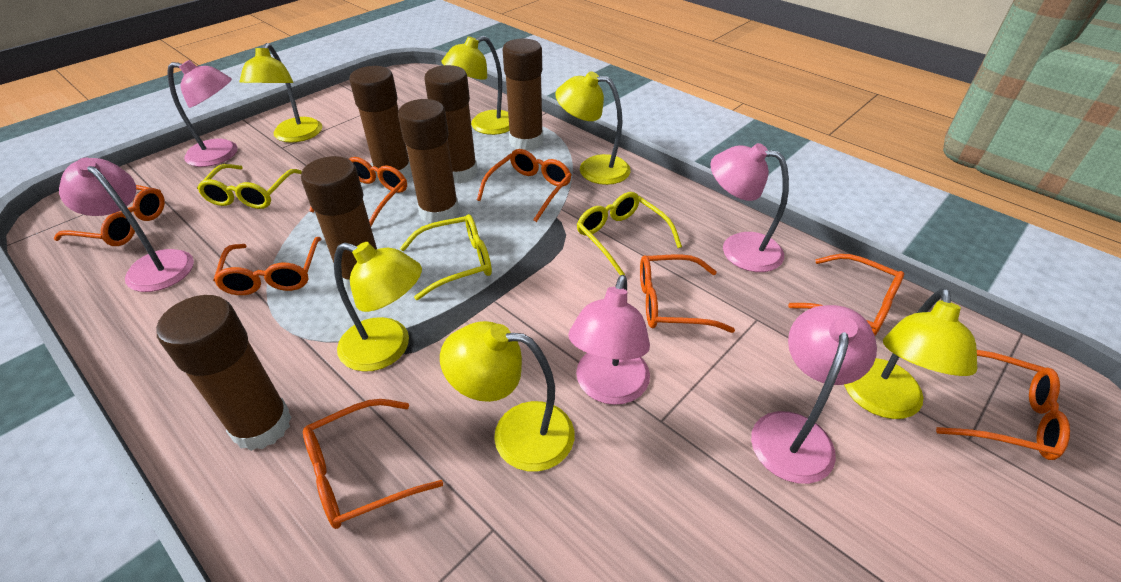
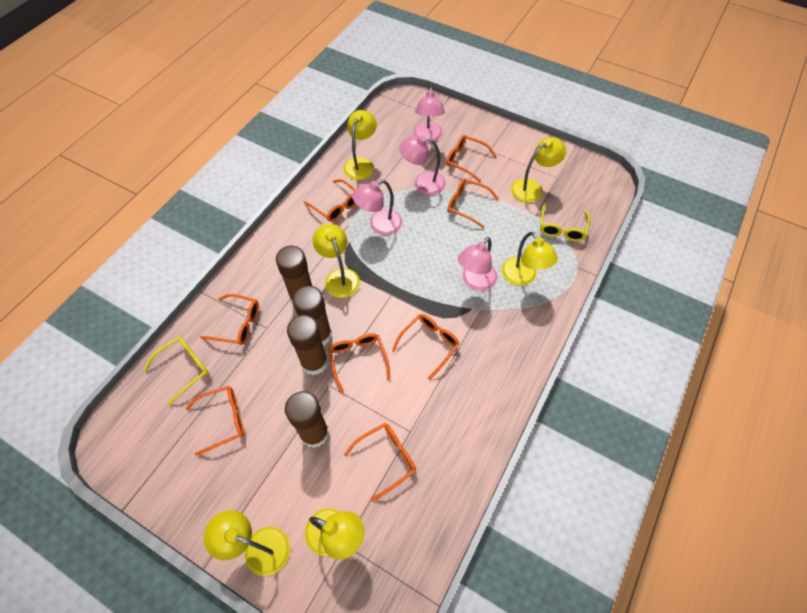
brown glue stick: [156,295,292,451] [301,156,377,291] [349,66,412,182] [398,99,459,223] [424,65,478,184] [503,38,543,151] = 6 -> [276,246,312,303] [285,391,329,448] [287,315,328,375] [293,286,332,345] = 4
pink lamp: [59,158,194,292] [167,60,238,167] [568,275,650,405] [710,143,789,272] [751,305,877,484] = 5 -> [352,180,403,235] [399,135,446,195] [413,86,445,143] [458,237,497,291] = 4
yellow glasses: [197,164,302,209] [400,214,492,300] [577,192,682,276] = 3 -> [143,337,209,406] [540,203,590,241] = 2

